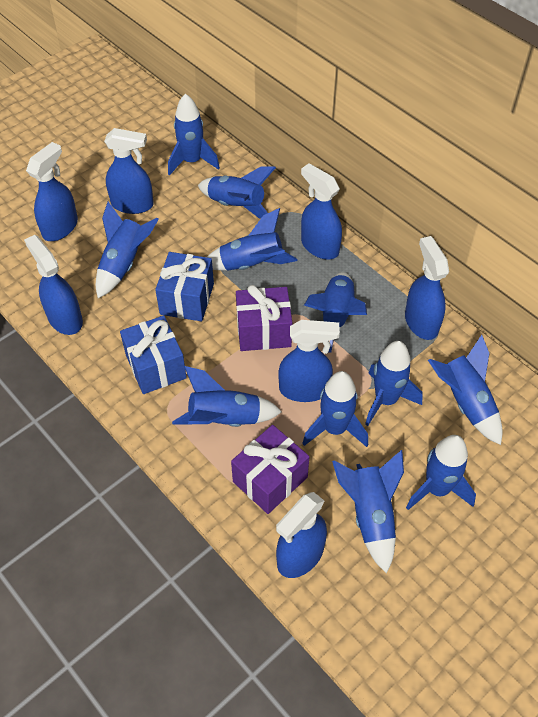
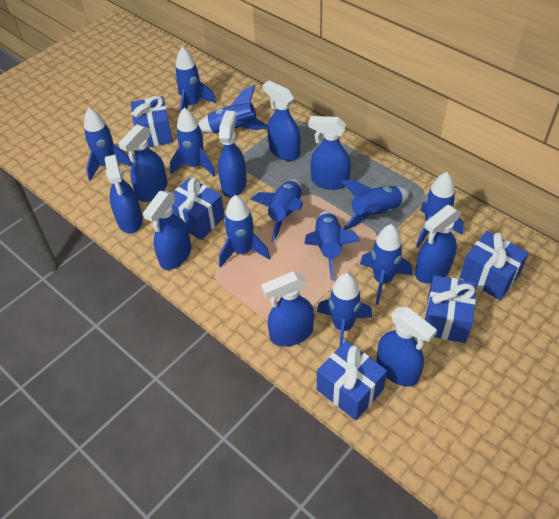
blue gift: [120,316,187,394] [155,252,214,321] = 2 -> [131,96,173,147] [172,178,225,240] [317,341,387,420] [425,275,477,343] [460,231,529,300] = 5
blue spray bottle: [24,235,83,335] [26,142,78,241] [104,128,154,214] [276,492,327,578] [278,320,340,402] [301,164,342,259] [405,236,449,340] = 7 -> [105,155,143,234] [118,124,167,202] [143,191,191,270] [218,111,247,198] [262,271,314,346] [263,81,300,161] [308,116,351,190] [377,307,437,387] [415,205,461,283] = 9
purple gift: [231,425,309,514] [236,285,292,351] = 2 -> none = 0

